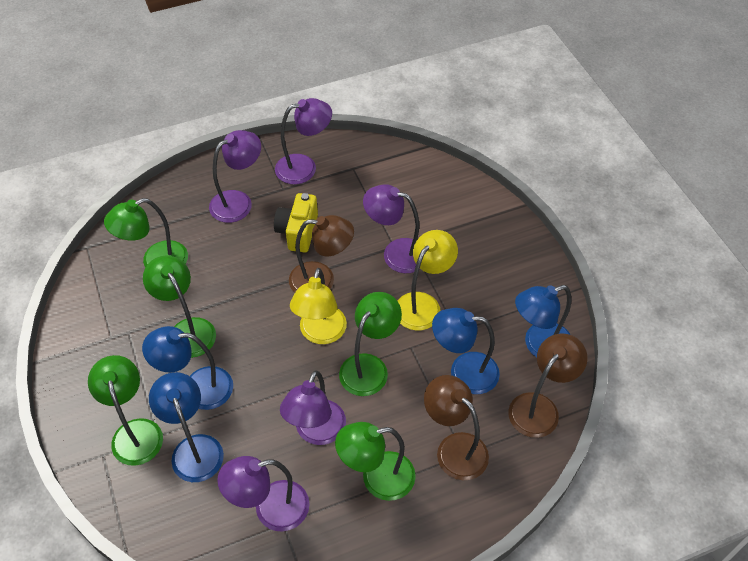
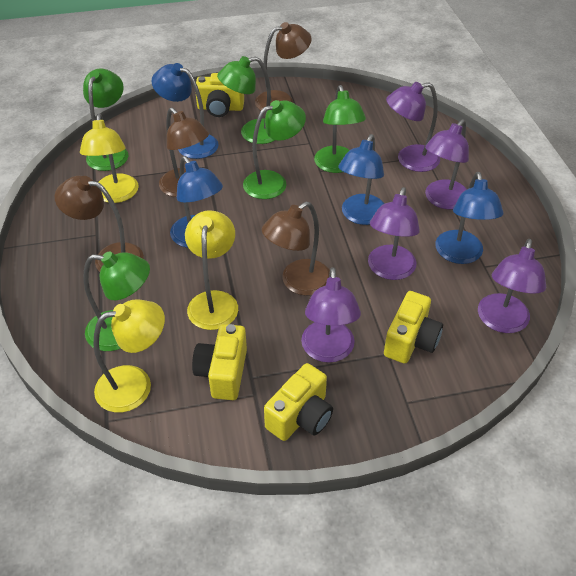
brown lamp: [289,215,354,293] [424,375,489,480] [508,334,587,438] = 3 -> [54,176,144,272] [159,108,209,197] [255,22,312,113] [262,201,330,296] = 4
yellow camera: [274,193,318,253] = 1 -> [192,324,247,400] [196,73,244,117] [264,363,333,441] [384,291,443,364] = 4
yellow lamp: [290,268,347,344] [398,230,458,331] = 2 -> [80,114,139,203] [93,299,165,413] [185,210,238,330] = 3

